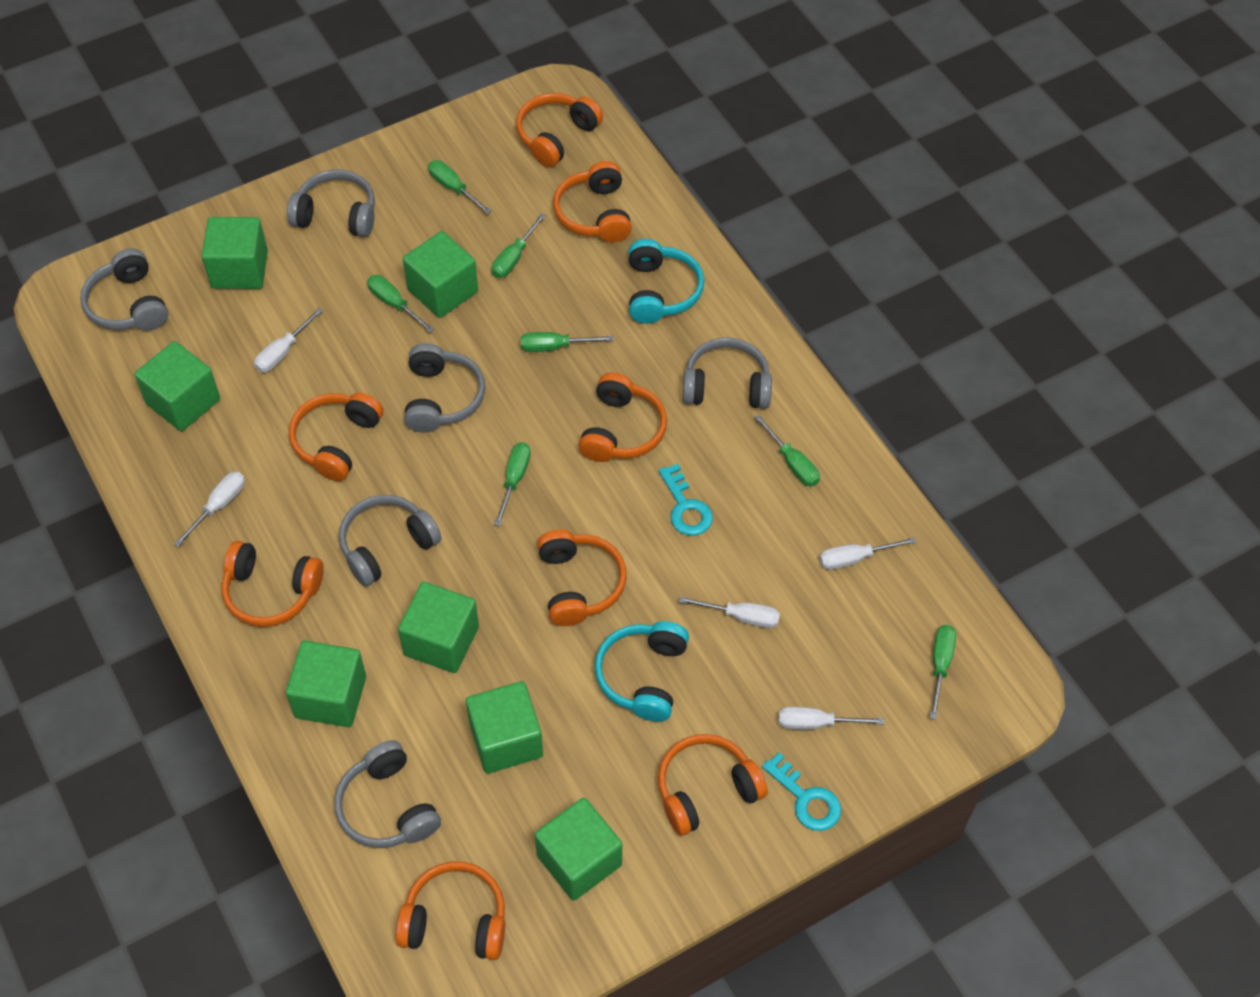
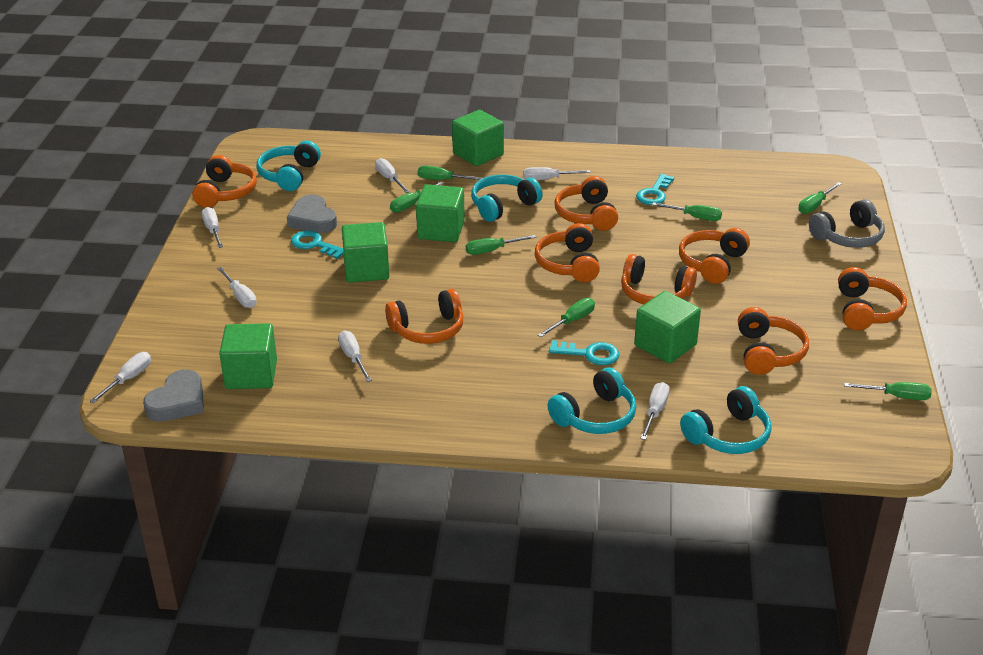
green cube: [135,341,220,431] [202,217,268,289] [286,640,366,727] [398,582,479,673] [403,231,478,318] [466,681,543,774] [535,798,622,901] = 7 -> [219,323,277,389] [342,222,389,283] [416,184,465,242] [452,110,504,166] [634,291,701,364] = 5
grey headphones: [80,248,168,331] [287,169,375,237] [334,740,441,848] [339,495,442,587] [404,343,485,433] [683,338,772,409] = 6 -> [809,199,885,248] = 1
grey heart: none = 0 -> [143,369,204,422] [287,194,337,233] = 2
turquoise headphones: [594,621,689,722] [628,239,704,324] = 2 -> [257,141,321,191] [471,175,543,222] [548,367,636,434] [680,386,772,454] = 4
turquoise key: [659,464,713,536] [762,752,841,831] = 2 -> [291,230,344,259] [549,340,619,365] [636,174,674,205] = 3
white screwdriver: [174,471,245,547] [254,308,323,373] [679,596,780,628] [778,707,884,730] [819,537,916,570] = 5 -> [89,352,151,403] [202,207,223,248] [217,267,257,308] [338,331,372,382] [375,158,410,193] [523,167,591,180] [640,382,670,440] = 7

